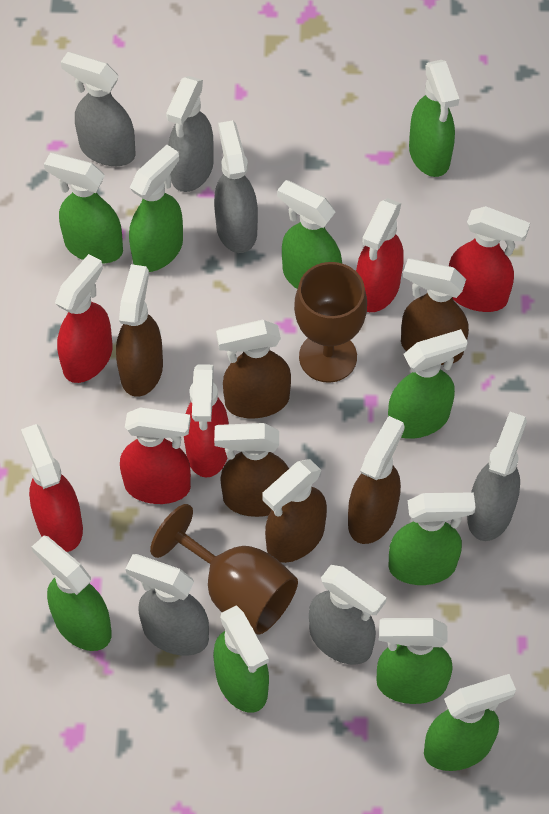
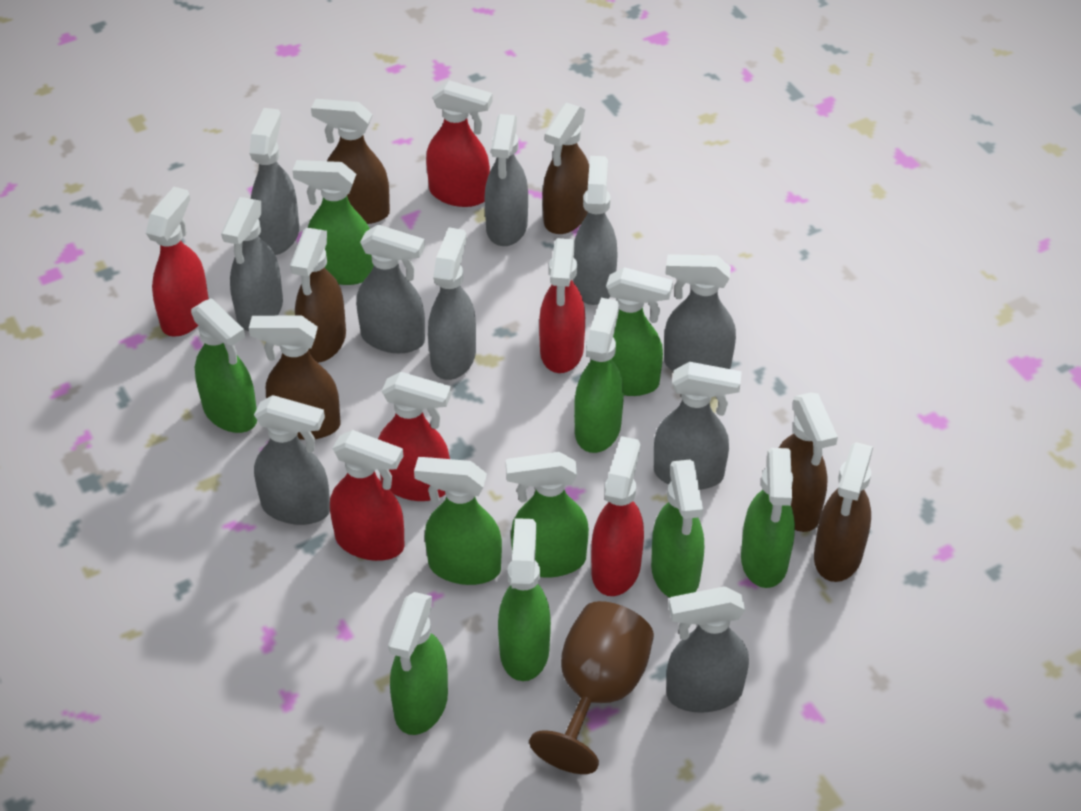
brown goblet: [150,504,298,635] [294,262,367,383] = 2 -> [529,601,654,774] = 1
grey spray bottle: [61,52,135,166] [126,554,209,656] [166,76,214,192] [214,120,258,253] [309,565,387,665] [467,412,527,541] = 6 -> [221,197,283,331] [249,108,299,255] [254,395,330,525] [356,225,425,353] [428,227,476,380] [484,114,528,246] [573,156,617,305] [654,362,742,490] [664,254,736,371] [667,587,749,713] = 10

